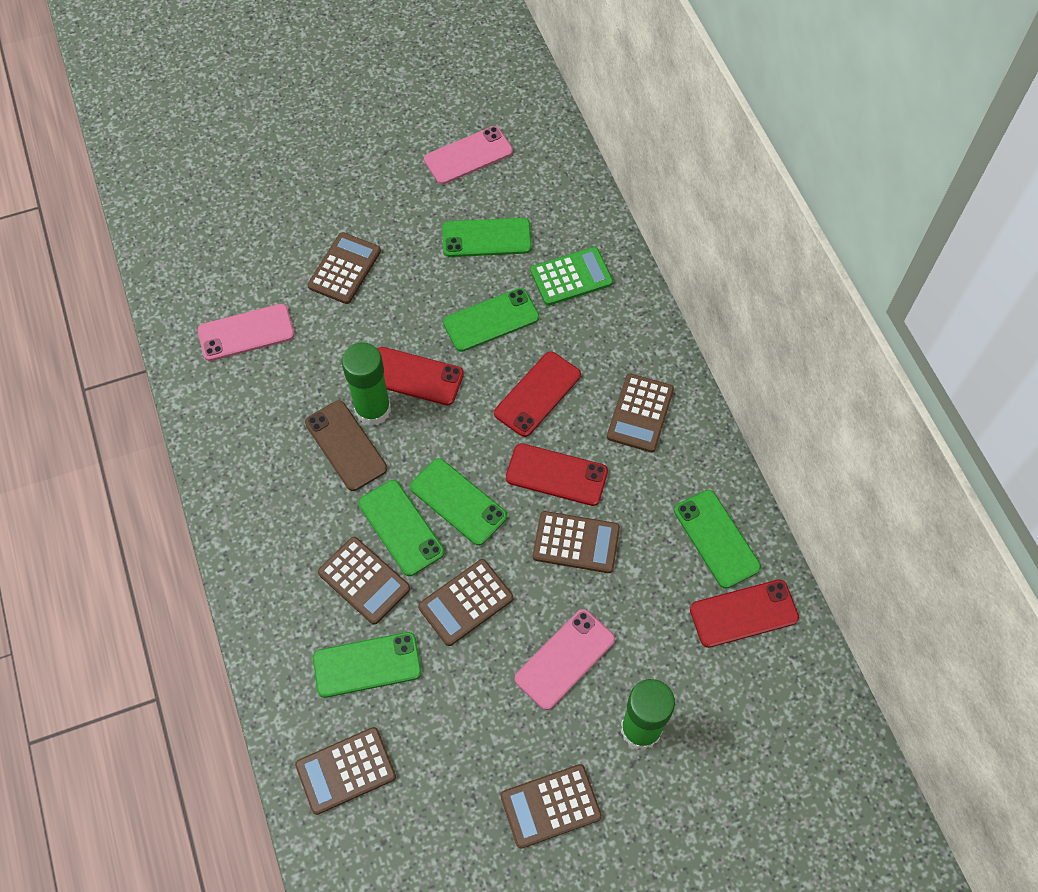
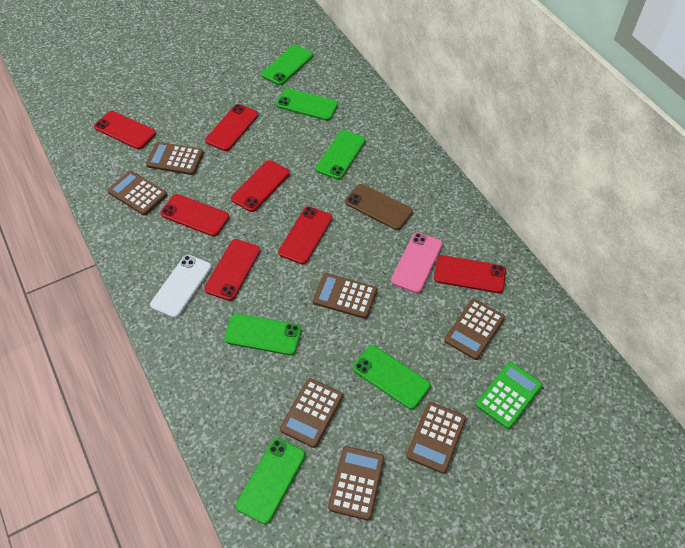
green glue stick: [342,342,391,426] [621,679,675,750] = 2 -> none = 0
pink phone: [198,304,294,361] [424,126,513,184] [515,609,615,710] = 3 -> [391,232,443,293] = 1
red phone: [377,347,464,405] [494,351,581,437] [506,443,608,506] [690,579,799,648] = 4 -> [94,111,156,149] [160,194,229,236] [204,239,260,301] [205,104,258,151] [231,160,290,212] [278,206,332,265] [434,255,506,293] = 7
white phone: none = 0 -> [150,255,212,318] = 1

